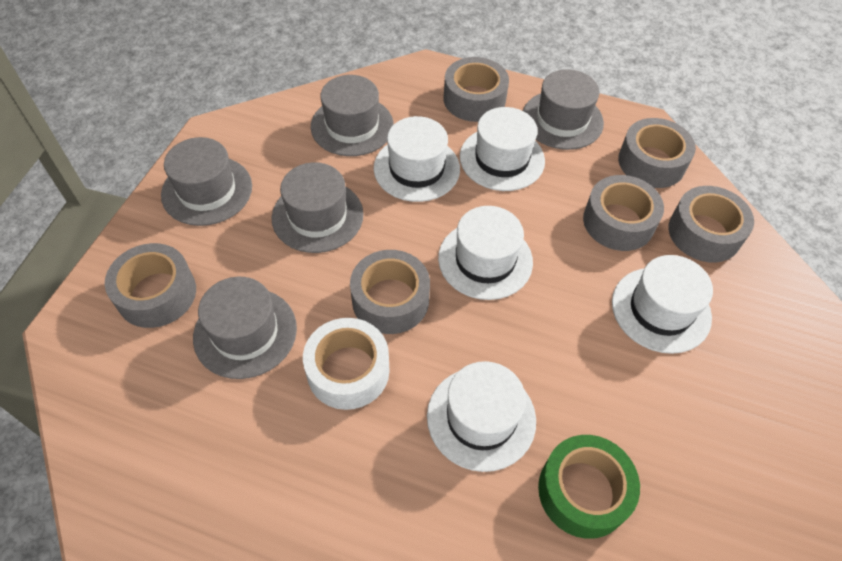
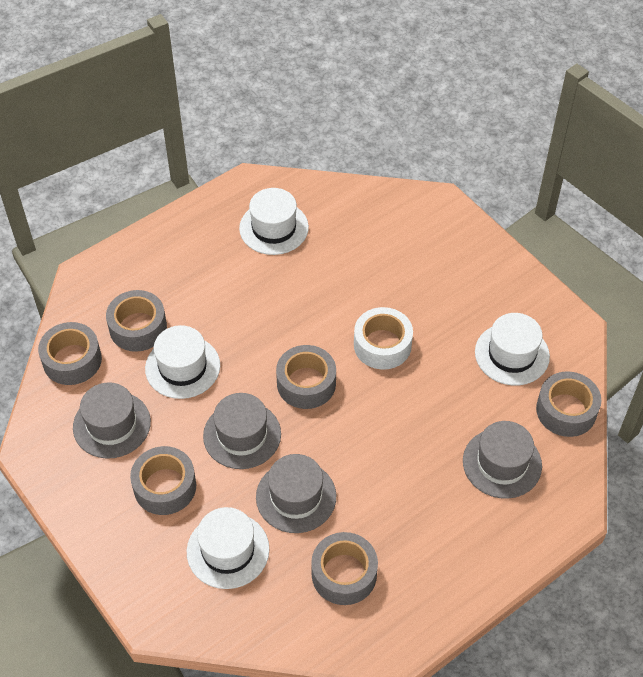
green tape: [538,435,640,539] = 1 -> none = 0
grey hat: [161,137,252,226] [193,277,297,379] [271,162,364,253] [311,75,394,156] [523,69,604,150] = 5 -> [73,382,151,459] [203,393,281,469] [256,454,336,533] [463,421,542,499] = 4
white hat: [374,116,460,202] [427,361,536,472] [438,206,533,300] [460,107,545,191] [612,255,713,354] = 5 -> [145,325,220,399] [187,507,269,589] [239,188,309,255] [475,313,550,386] = 4

